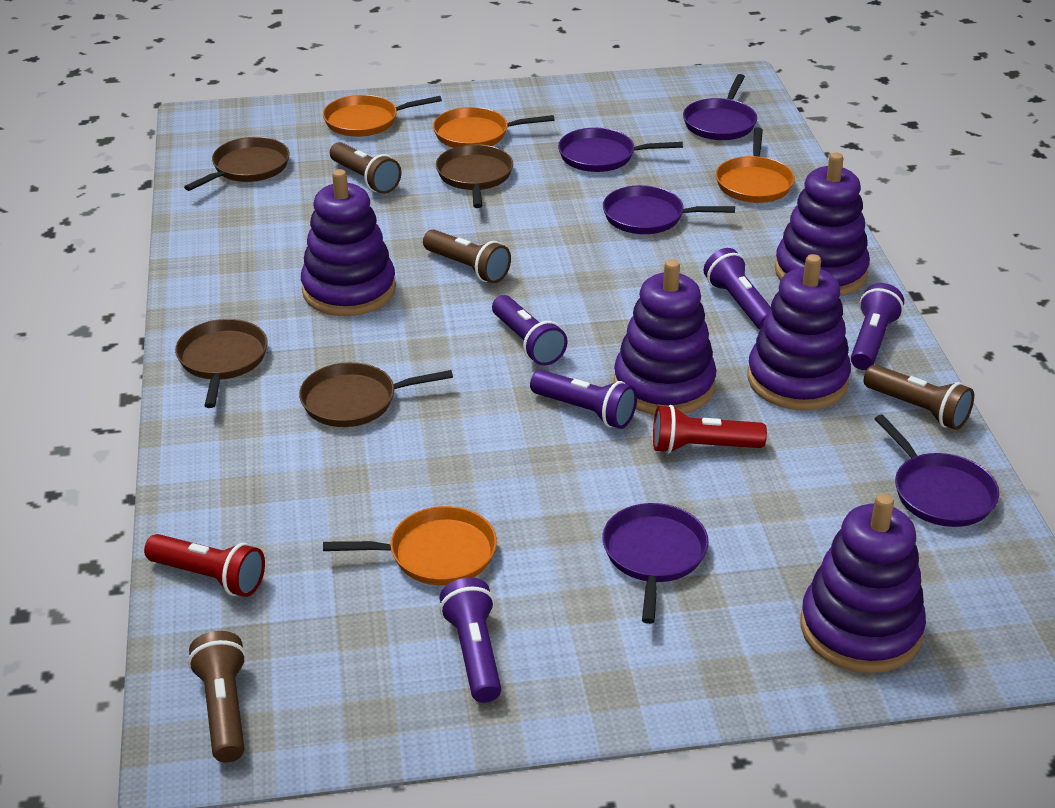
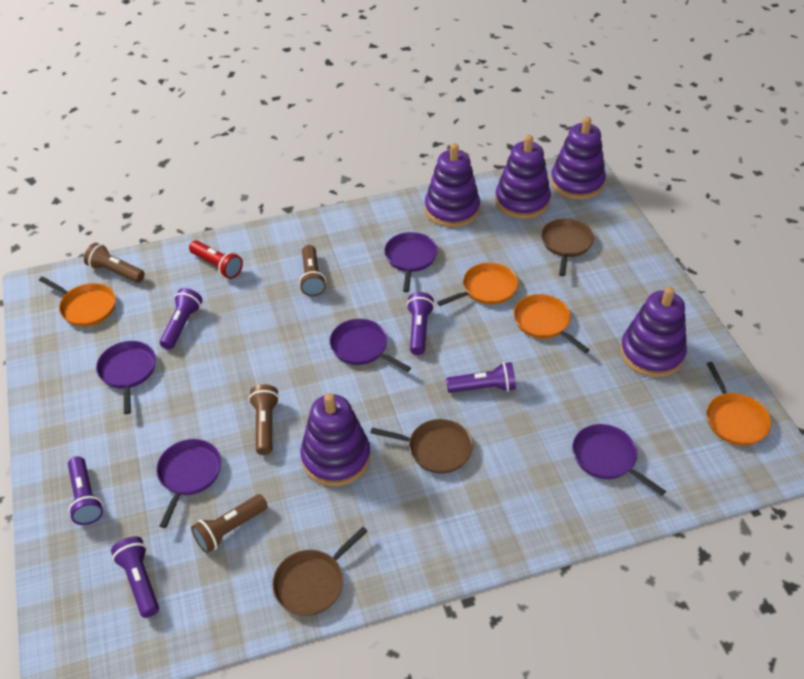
brown pan: [175,319,268,408] [184,137,290,191] [299,362,453,427] [436,144,513,208] = 4 -> [272,527,368,616] [371,419,473,474] [541,218,594,276] = 3
red flashlight: [144,534,265,597] [653,405,767,454] = 2 -> [189,240,243,279] = 1

